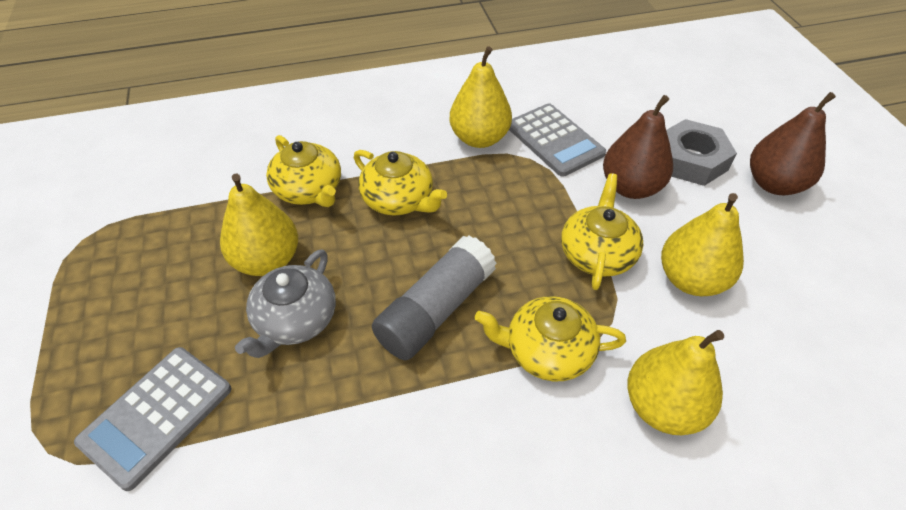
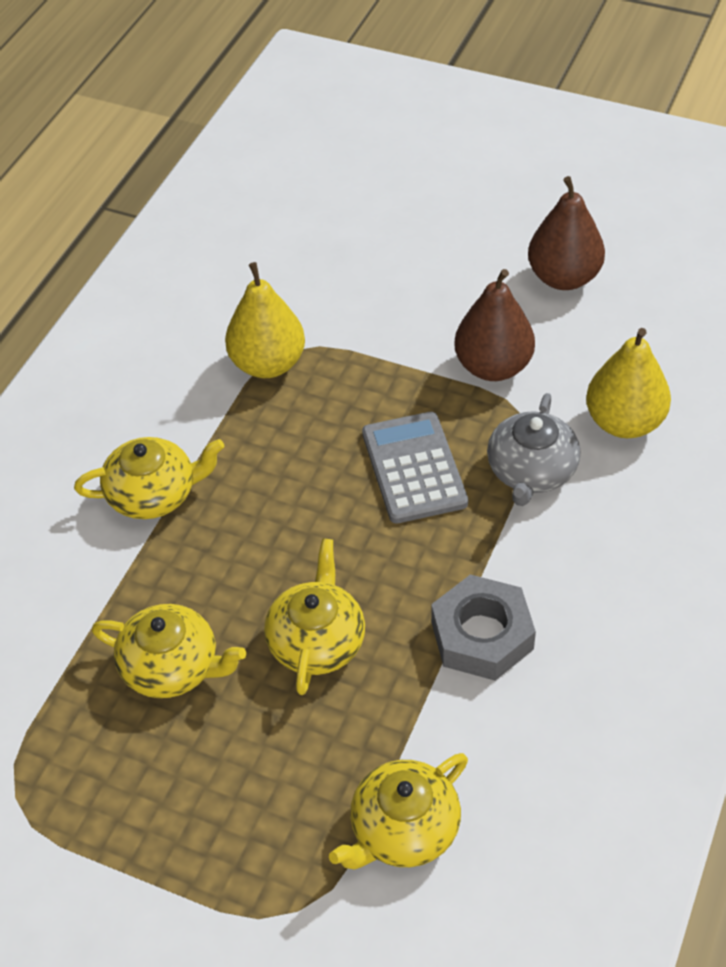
grey calculator: [74,347,231,491] [509,103,606,177] = 2 -> [362,412,468,524] = 1
grey glue stick: [372,236,497,360] = 1 -> none = 0
yellow pear: [220,174,298,276] [449,46,512,148] [627,330,724,435] [661,193,744,296] = 4 -> [225,262,305,378] [586,328,671,438] = 2

